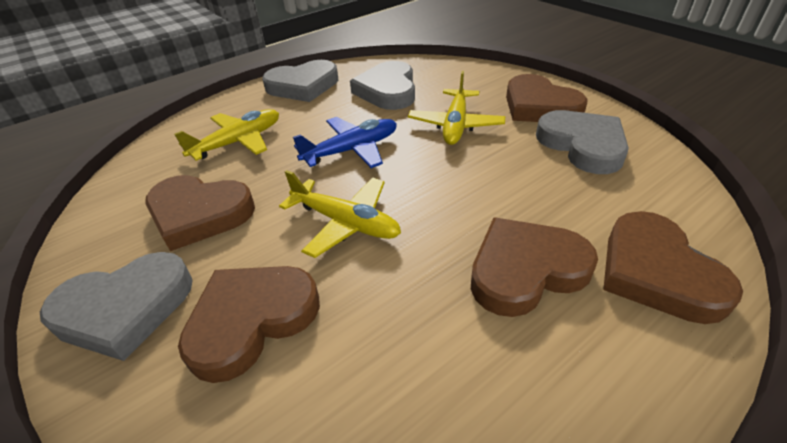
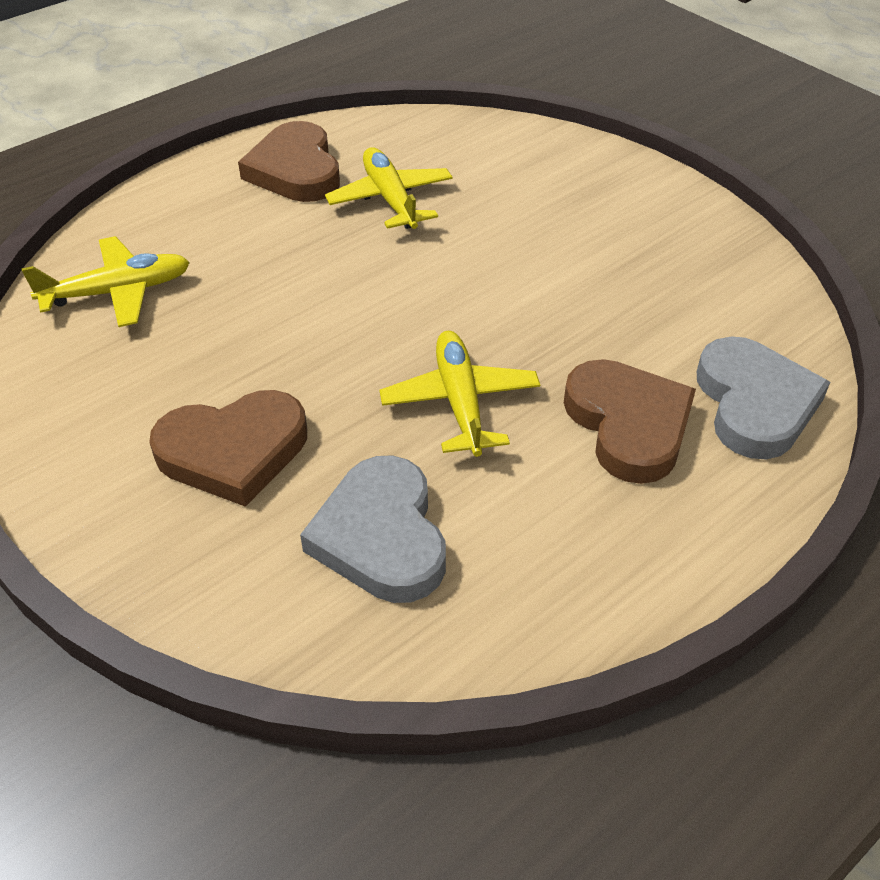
blue plane: [293,117,397,168] = 1 -> none = 0
brown heart: [145,175,255,251] [178,266,320,383] [471,217,598,317] [506,74,588,122] [603,211,743,324] = 5 -> [149,390,307,507] [238,121,340,202] [564,359,696,484] = 3
grey heart: [40,252,193,361] [262,60,338,102] [350,61,415,110] [536,110,629,174] = 4 -> [300,455,446,603] [697,336,830,459] = 2

